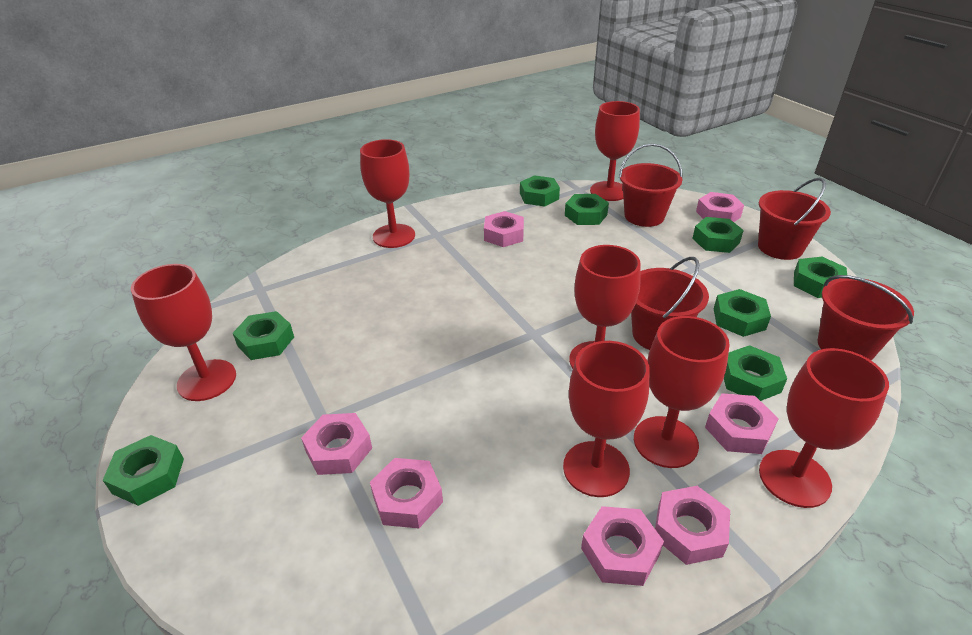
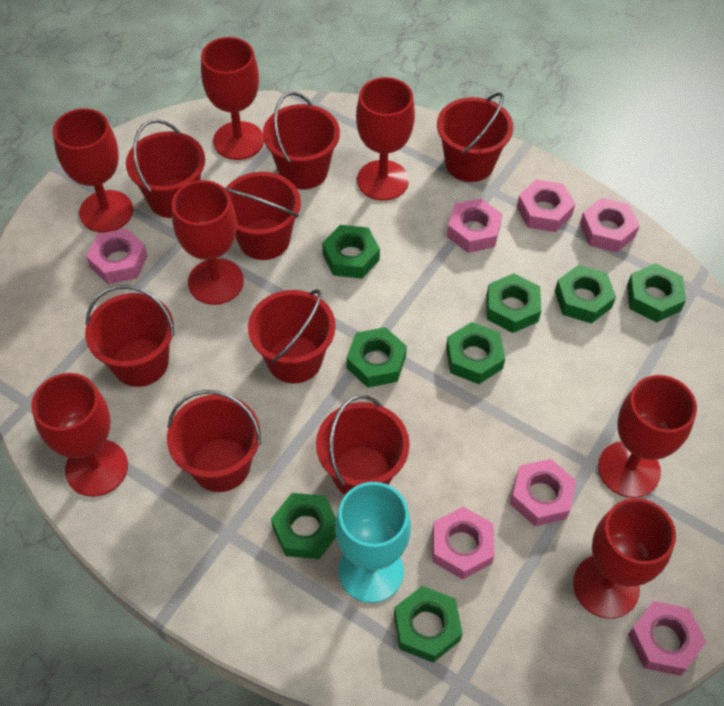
red bucket: [619,144,683,227] [631,257,709,350] [758,177,831,260] [818,275,914,360] = 4 -> [85,285,175,387] [126,119,205,218] [167,390,261,492] [225,172,301,260] [248,289,336,384] [263,92,340,189] [316,395,410,495] [437,92,513,182] = 8
turquoise goblet: none = 0 -> [335,482,411,603] = 1

